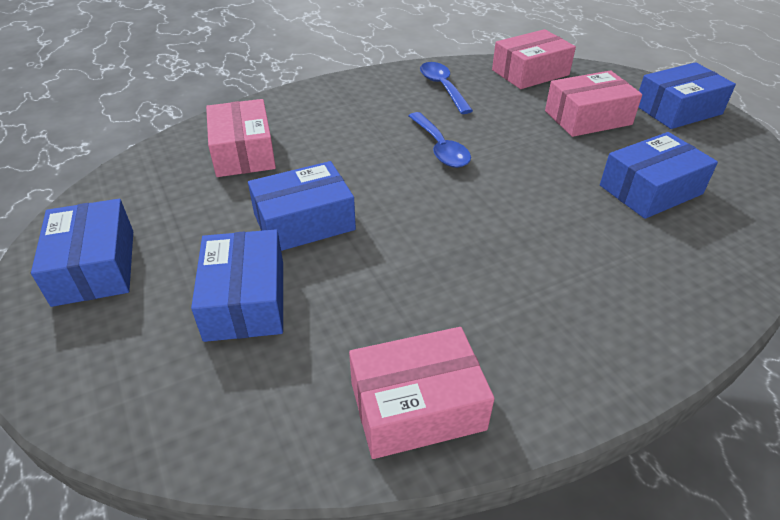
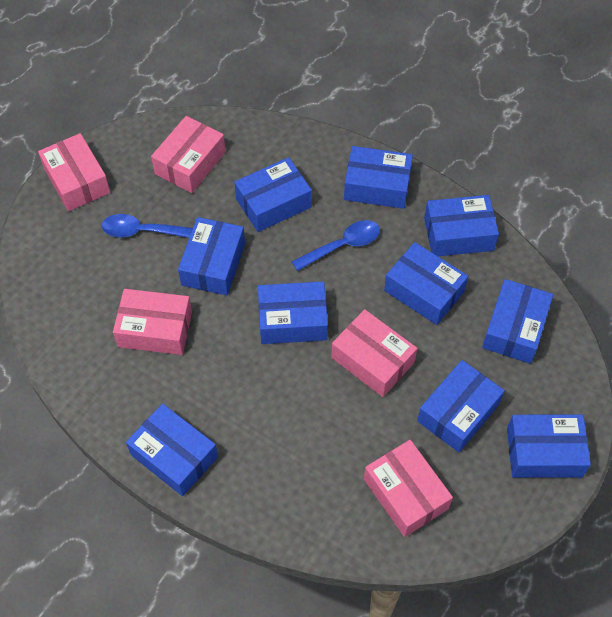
blue box: [31,199,133,307] [191,229,283,342] [248,161,356,251] [600,132,718,219] [638,62,736,129] = 5 -> [126,404,218,496] [178,217,245,295] [234,157,312,232] [258,282,328,344] [344,146,413,209] [384,242,468,325] [417,360,505,452] [424,195,499,256] [482,279,553,364] [507,415,591,478] = 10
pink box: [206,99,276,177] [349,327,495,459] [492,29,576,89] [545,70,642,137] = 4 -> [38,133,110,211] [113,289,192,355] [151,116,226,193] [331,309,417,397] [364,440,453,537] = 5

